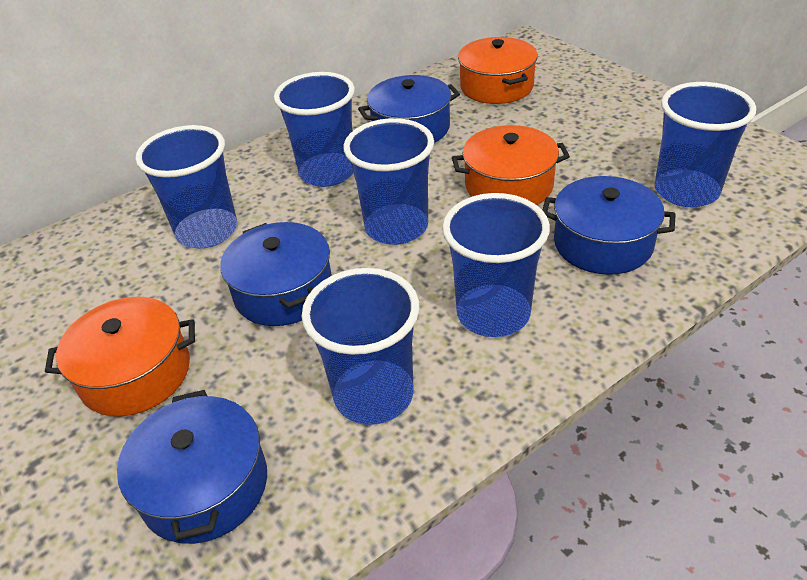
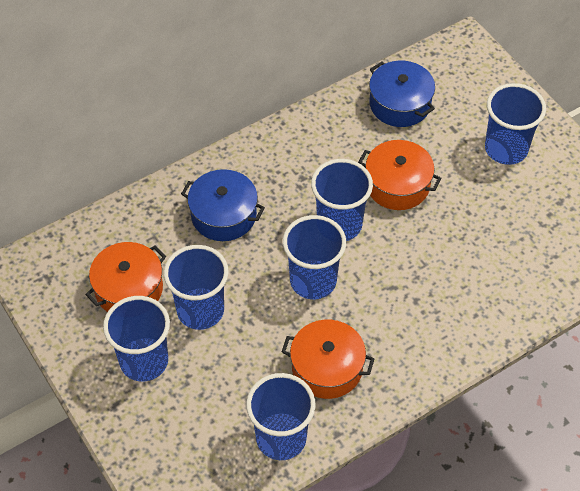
blue pot: [117,390,267,544] [220,222,332,326] [358,75,460,143] [543,176,676,275] = 4 -> [181,169,265,241] [369,61,435,127] = 2

